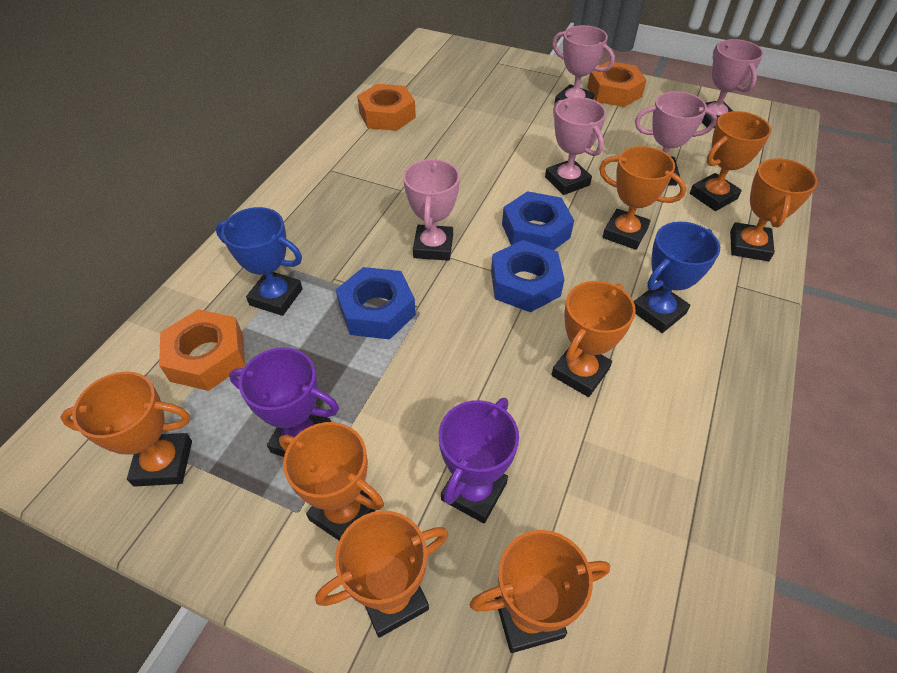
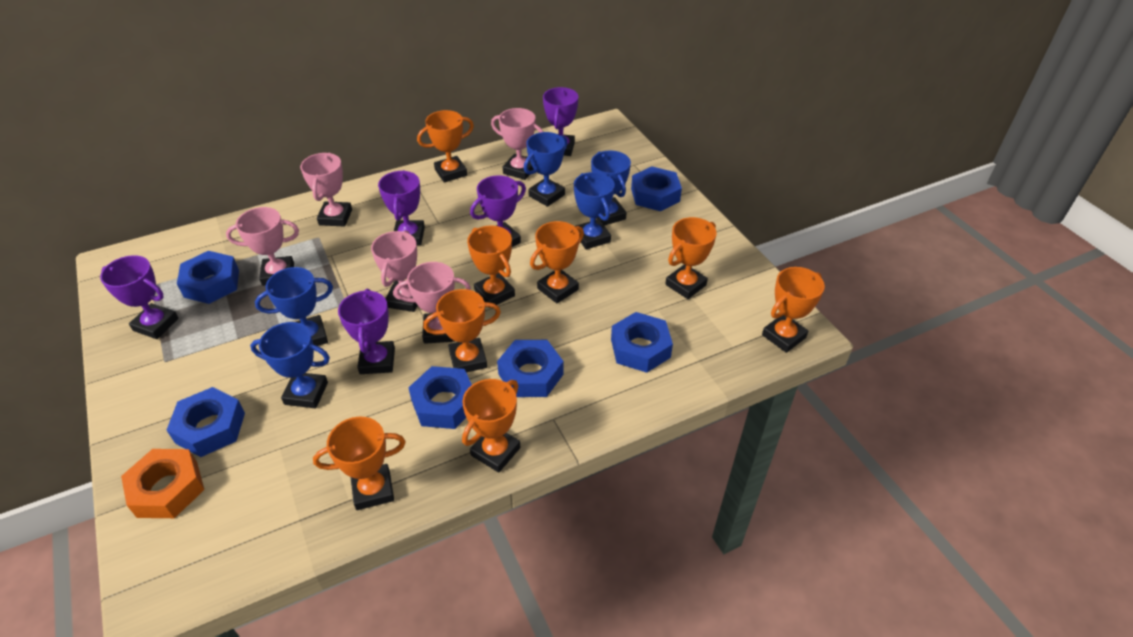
blue nut: [336,267,416,339] [491,240,565,312] [502,191,574,250] = 3 -> [167,387,245,457] [177,251,239,304] [408,366,472,429] [497,340,563,397] [611,312,673,373] [631,166,682,211] = 6
blue trophy: [216,207,303,316] [634,222,720,333] = 2 -> [250,322,330,408] [255,267,333,346] [524,132,567,207] [574,172,615,250] [591,151,631,226] = 5
orange nut: [159,309,245,391] [357,84,416,131] [587,61,647,107] = 3 -> [121,449,204,518] = 1
purple trophy: [229,347,339,457] [439,398,519,523] = 2 -> [100,255,179,339] [338,289,395,374] [378,170,425,245] [470,175,526,247] [543,87,578,156] = 5

